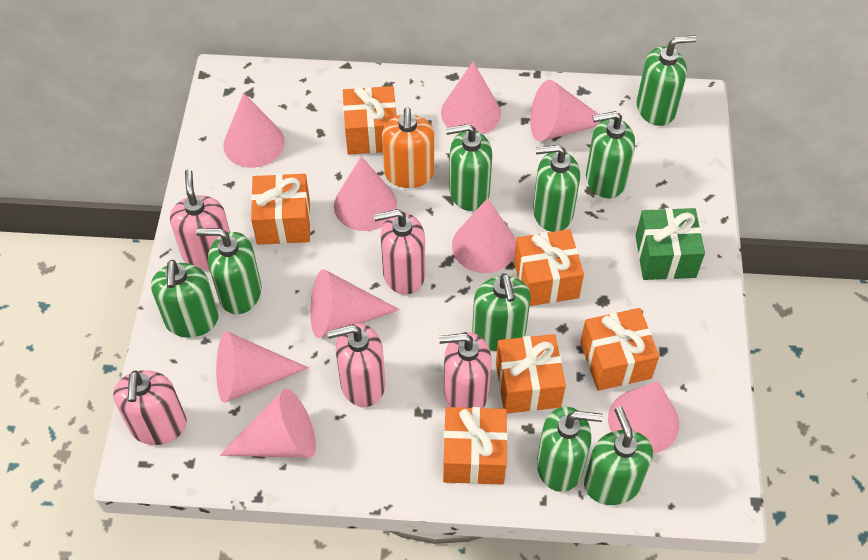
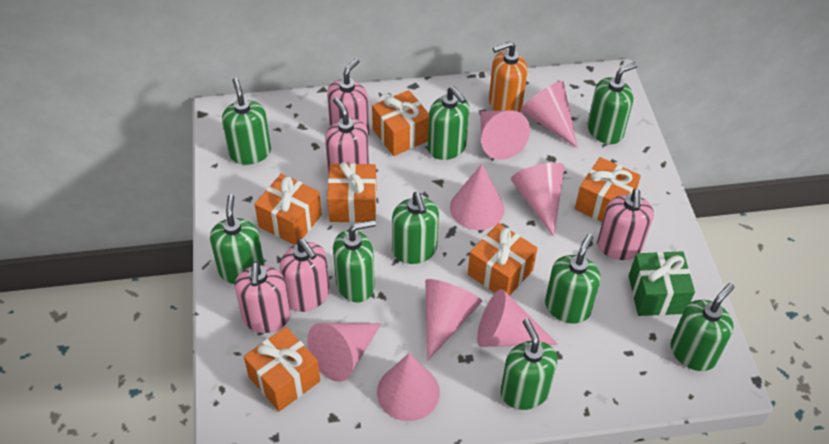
pink cone: [216,331,309,403] [220,389,316,458] [223,93,285,168] [310,269,400,338] [334,156,397,231] [441,62,501,134] [452,198,516,273] [530,80,600,141] [608,381,679,454] = 9 -> [307,323,381,382] [377,353,440,421] [425,279,482,361] [450,164,505,230] [477,289,558,347] [480,110,530,160] [511,163,565,237] [520,81,578,148] = 8

